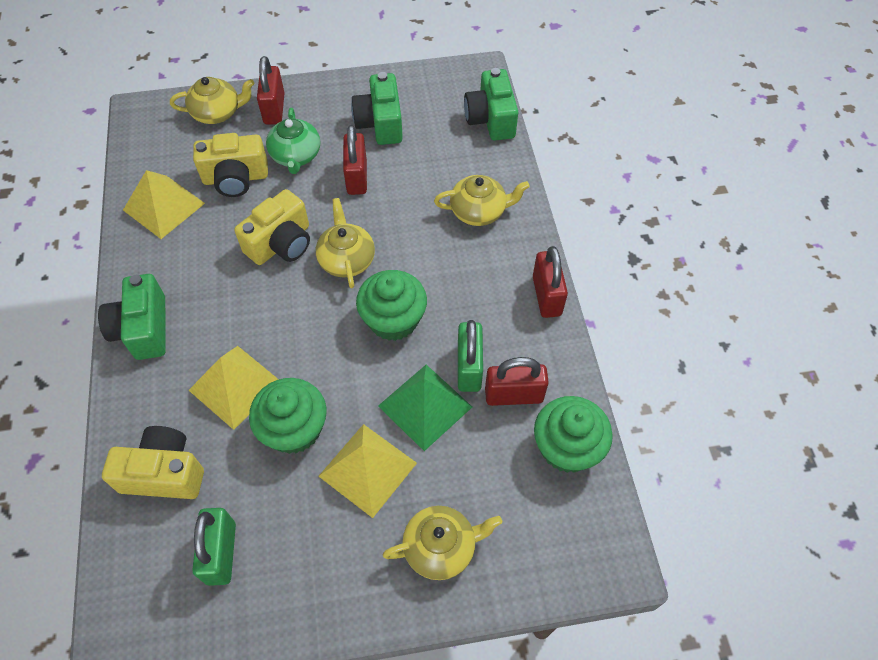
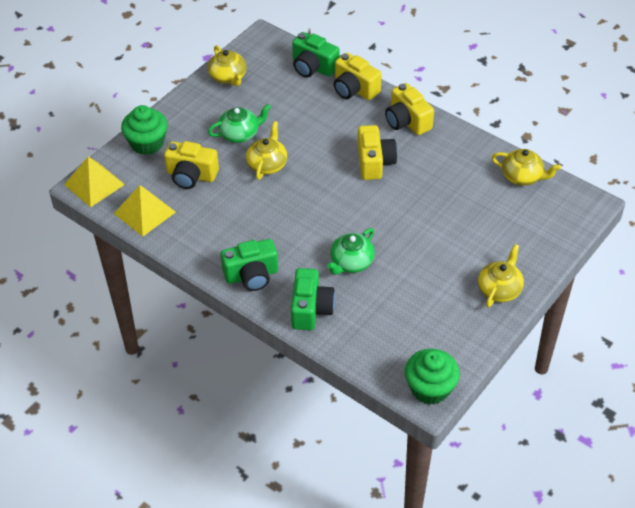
green cupcake: [249,378,327,454] [356,270,427,341] [534,396,613,473] = 3 -> [121,105,167,155] [405,349,460,405] = 2
green padlock: [192,508,236,586] [458,320,483,392] = 2 -> none = 0
green pyramid: [378,365,472,451] = 1 -> none = 0
green teapot: [266,108,320,174] = 1 -> [208,104,271,143] [327,228,375,275] = 2
red padlock: [257,56,285,125] [343,125,367,195] [485,357,549,406] [533,246,568,318] = 4 -> none = 0
yellow camera: [102,426,204,499] [193,133,268,197] [234,189,310,265] = 3 -> [164,141,219,189] [334,53,382,100] [358,125,397,180] [385,83,434,135] = 4
yellow pyramid: [123,170,205,239] [189,346,279,430] [318,424,417,518] = 3 -> [64,157,125,208] [114,185,176,237] = 2

